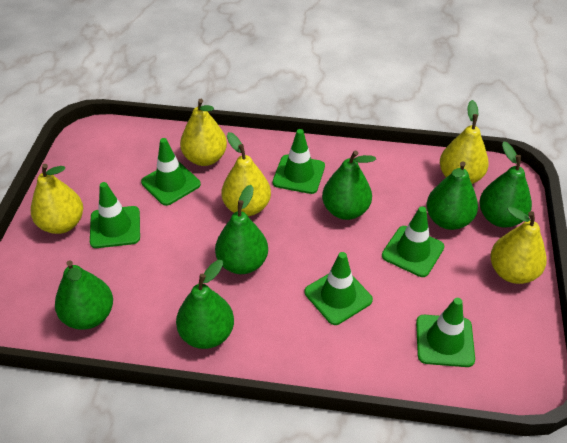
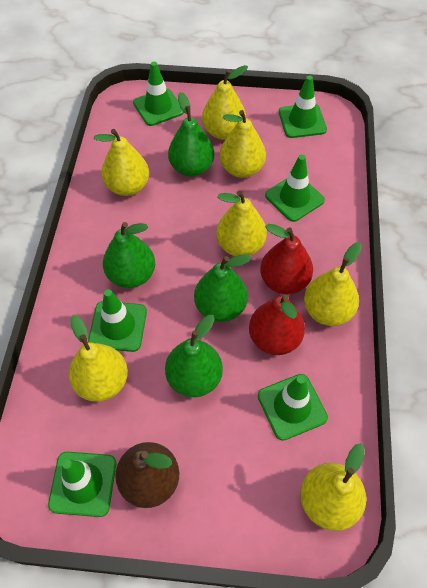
brown pear: none = 0 -> [115,442,179,508] = 1
green pear: [55,260,113,330] [176,260,234,349] [215,185,268,274] [322,151,376,220] [426,161,478,230] [479,142,532,227] = 6 -> [103,222,155,288] [165,315,223,397] [168,92,214,177] [194,254,252,322] = 4
red pear: none = 0 -> [249,295,305,355] [260,224,313,295] = 2
yellow pear: [31,164,83,234] [180,99,227,166] [222,132,271,216] [440,100,489,184] [490,207,547,284] = 5 -> [69,315,128,402] [93,129,149,196] [202,65,248,140] [216,191,267,256] [220,110,266,178] [300,443,366,531] [304,242,362,326] = 7

